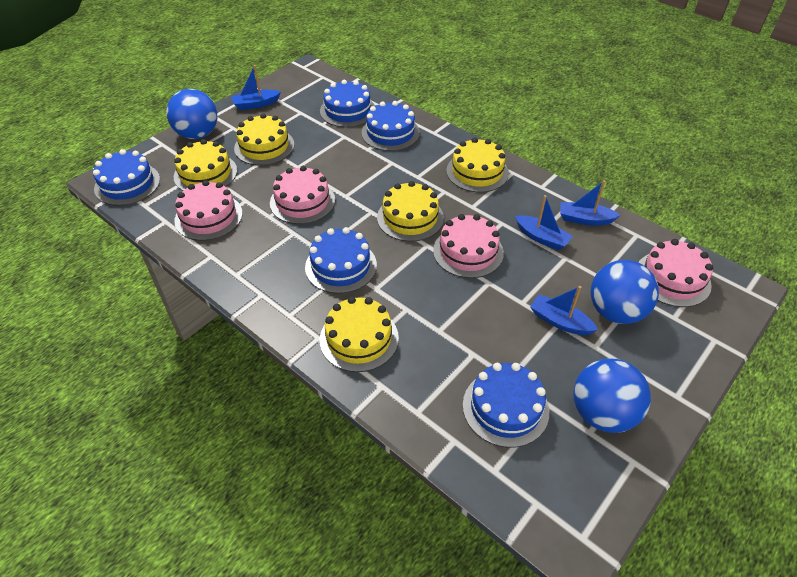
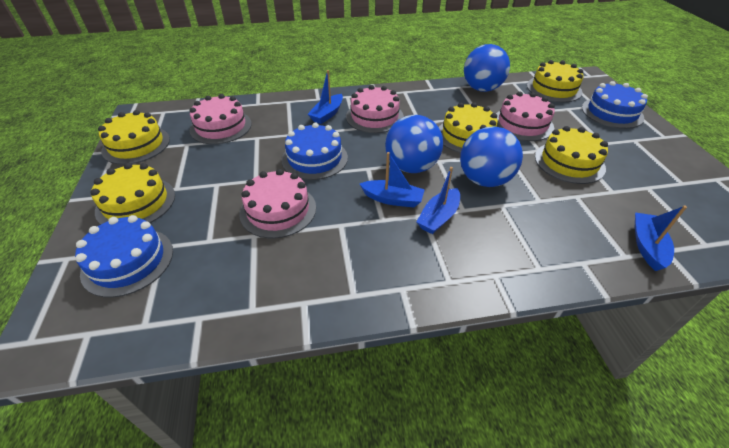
blue cake: [93,149,160,206] [305,227,377,294] [320,80,375,127] [362,101,420,151] [463,363,549,448] = 5 -> [75,215,173,297] [282,122,348,180] [582,81,648,129] = 3

